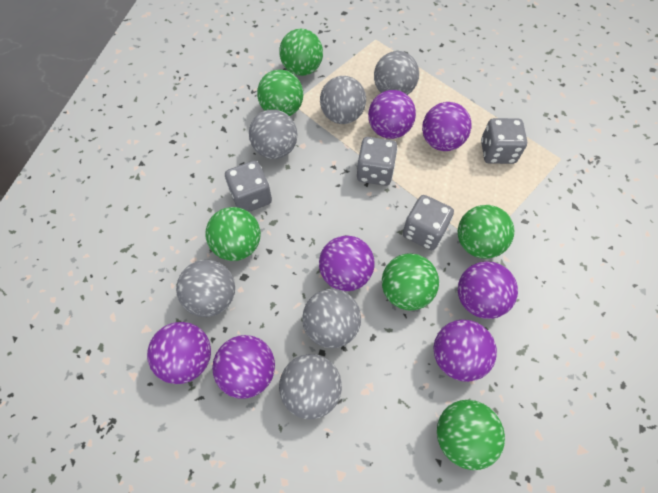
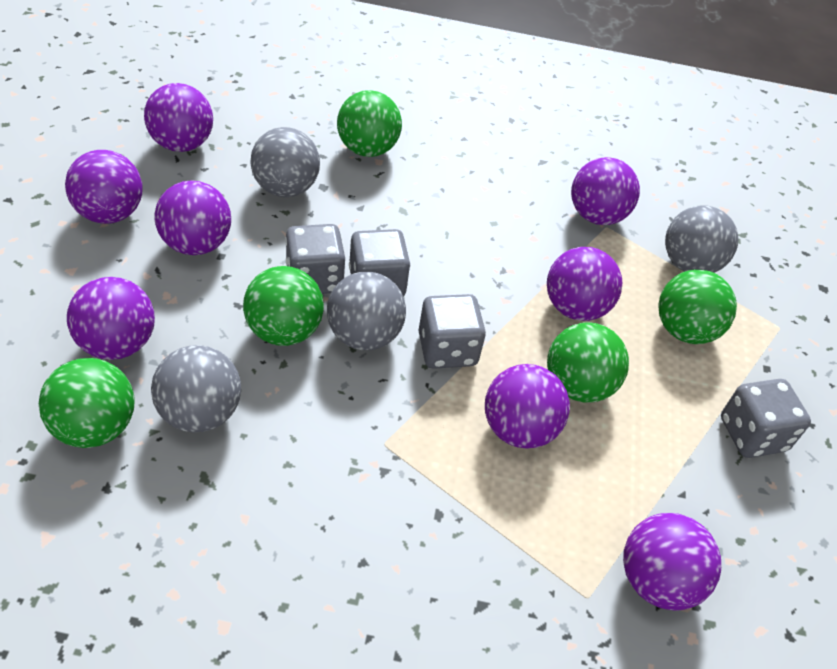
green ball: [205,207,261,261] [257,70,303,116] [279,29,323,76] [382,253,439,310] [437,400,505,470] [458,205,514,259] = 6 -> [39,358,135,448] [243,266,324,346] [337,90,402,157] [547,322,629,403] [659,269,737,344] = 5
grey ball: [176,260,235,317] [249,109,298,159] [279,354,342,419] [302,289,361,348] [320,76,366,124] [374,51,419,95] = 6 -> [151,345,241,433] [250,127,320,197] [327,271,406,350] [665,206,738,273] = 4
purple ball: [147,322,211,384] [212,335,275,399] [319,236,375,291] [368,90,416,139] [422,102,472,151] [434,320,497,382] [458,261,518,319] = 7 -> [65,150,143,224] [67,277,155,360] [144,83,213,152] [154,180,231,255] [485,364,570,448] [547,247,622,321] [571,157,640,225] [623,513,721,611] = 8

